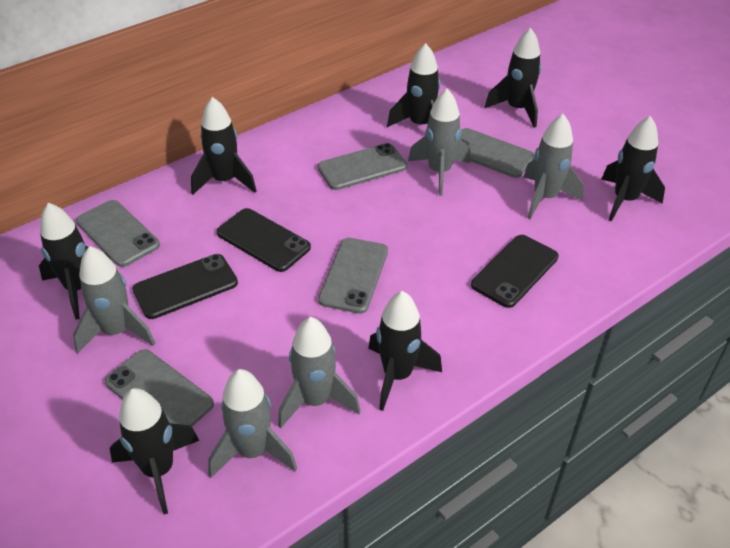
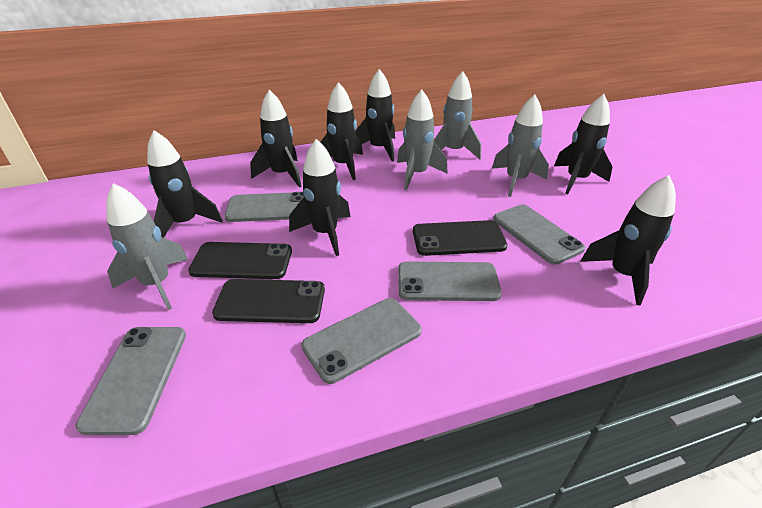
grey rocket: [73,246,155,354] [208,369,297,478] [278,317,360,429] [408,89,470,196] [523,114,584,219] = 5 -> [106,183,188,310] [397,90,448,190] [434,71,481,159] [492,95,549,197] = 4

